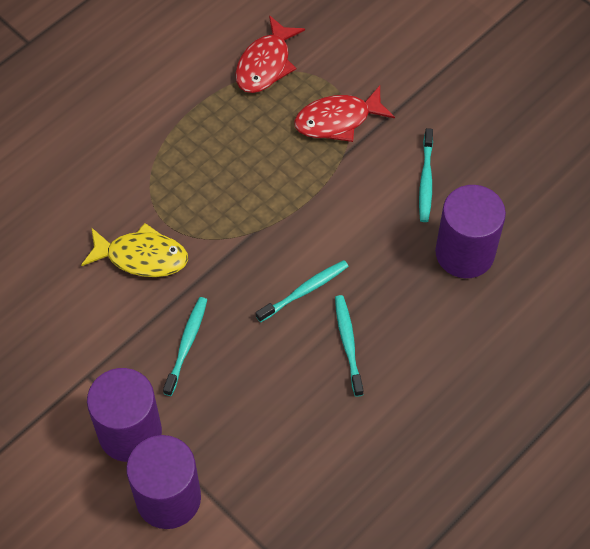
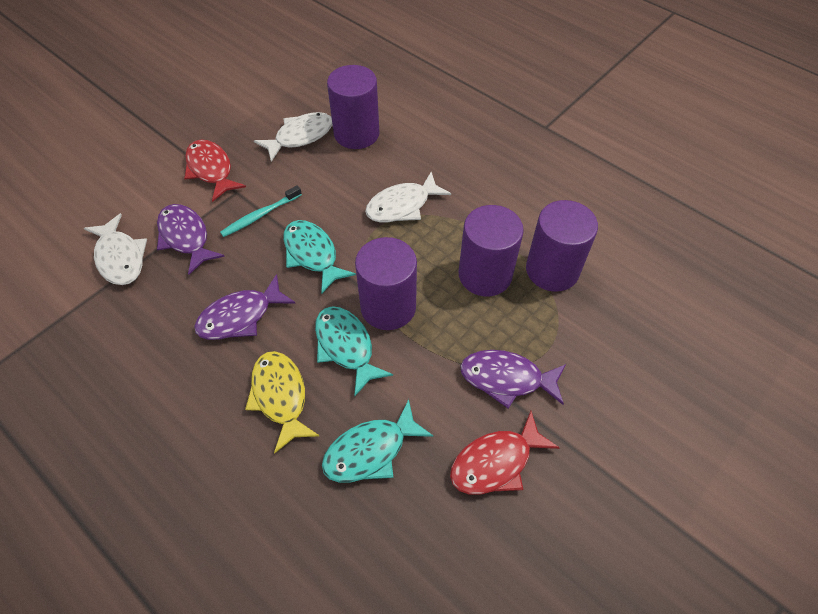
purple cylinder: [87,368,162,462] [126,435,201,529] [435,185,506,278] = 3 -> [327,65,379,149] [355,237,417,330] [459,205,524,296] [526,200,598,292] = 4
purple fish: none = 0 -> [157,204,225,275] [194,274,295,340] [460,350,566,408] = 3
turquoise fish: none = 0 -> [283,220,356,294] [315,306,393,396] [322,399,433,483] = 3
turquoise toothbrush: [163,297,207,396] [256,260,349,323] [335,295,364,397] [419,128,433,222] = 4 -> [220,185,302,237] = 1
white fish: none = 0 -> [84,213,147,285] [254,112,332,162] [365,172,451,222] = 3

